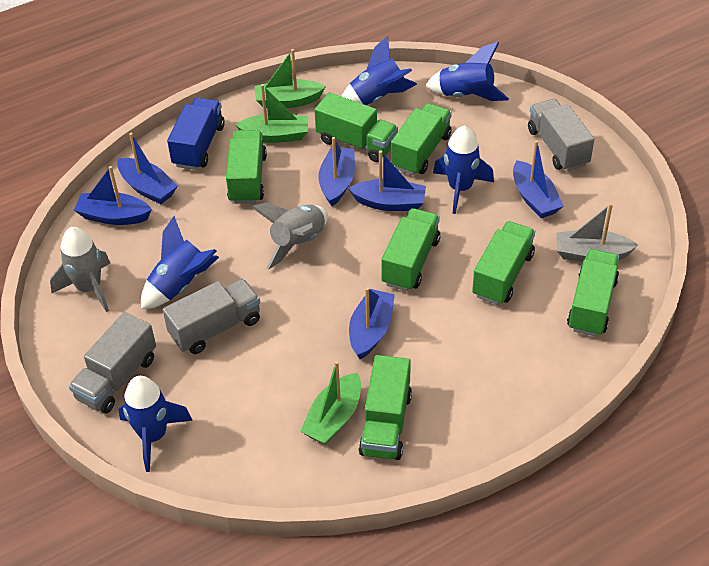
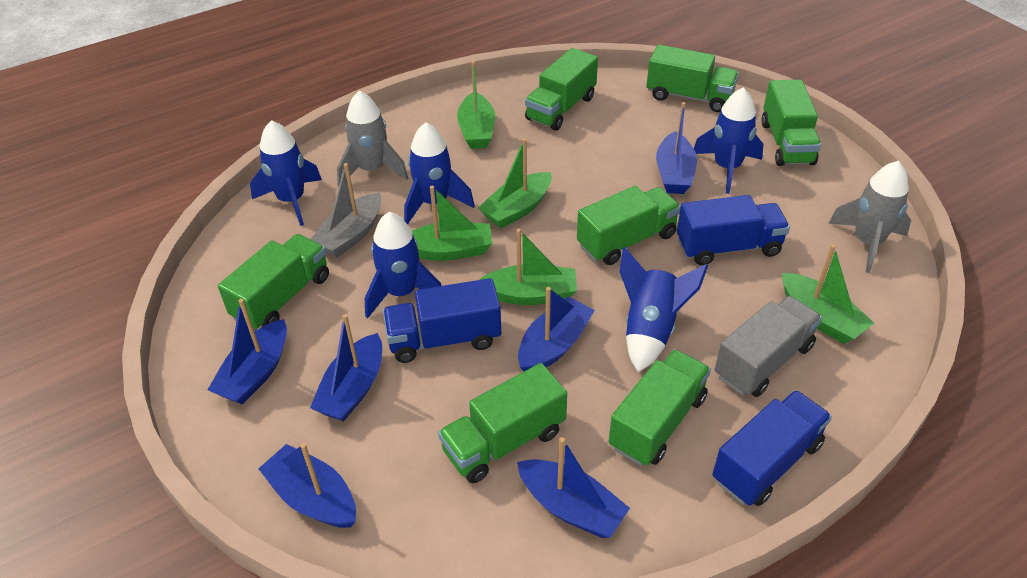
blue truck: [167,98,225,170] = 1 -> [383,278,501,363] [677,195,790,265] [712,390,832,506] = 3
green boat: [235,84,308,143] [255,49,326,108] [300,361,361,445] = 3 -> [412,186,492,261] [457,61,495,149] [478,138,552,228] [480,229,577,305] [782,244,875,344] = 5
grey truck: [69,312,156,413] [163,279,260,354] [528,99,594,171] = 3 -> [715,296,822,397] = 1

